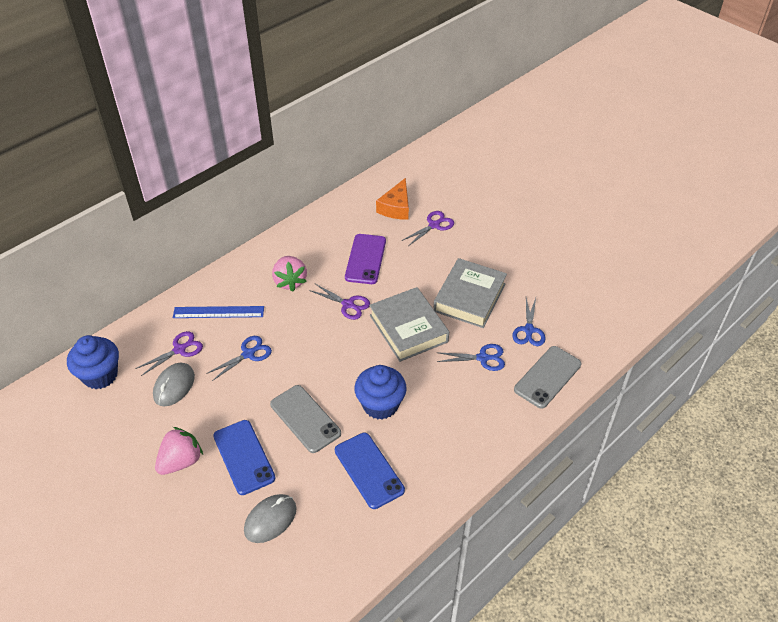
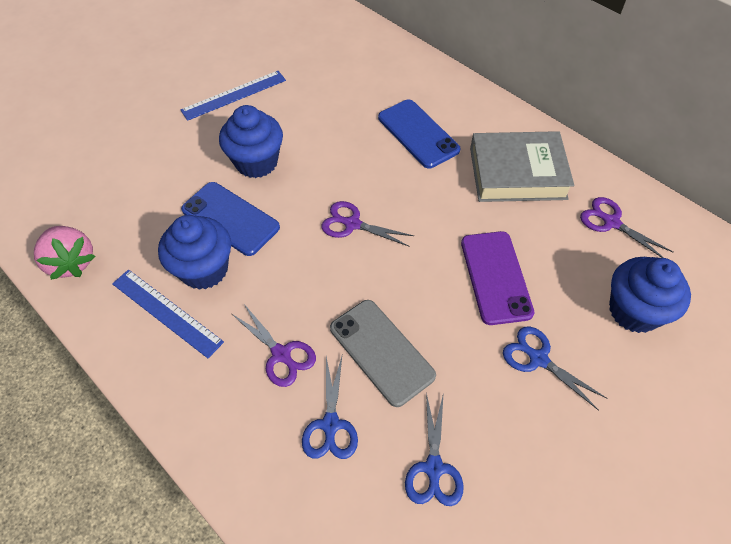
blue cupcake: [67,335,119,389] [354,365,407,420] = 2 -> [158,215,231,290] [219,105,283,178] [609,257,691,333] = 3
blue ruler: [173,306,264,318] = 1 -> [112,270,224,358] [180,71,286,121] = 2
grey book: [369,287,449,362] [433,258,507,328] = 2 -> [470,131,574,202] = 1
grey mouse: [153,363,195,406] [244,494,297,543] = 2 -> none = 0
grey phone: [270,385,341,453] [514,346,581,409] = 2 -> [330,300,436,407] = 1
orange cheese: [376,178,409,220] = 1 -> none = 0
pink strawberry: [155,427,203,475] [272,256,307,291] = 2 -> [34,226,96,280] = 1

